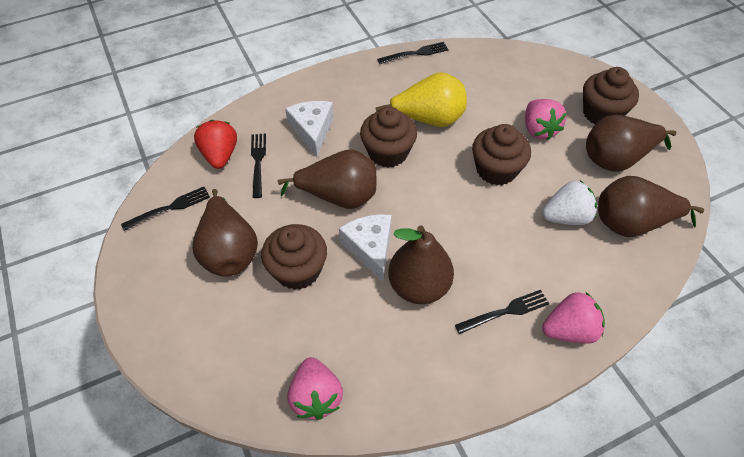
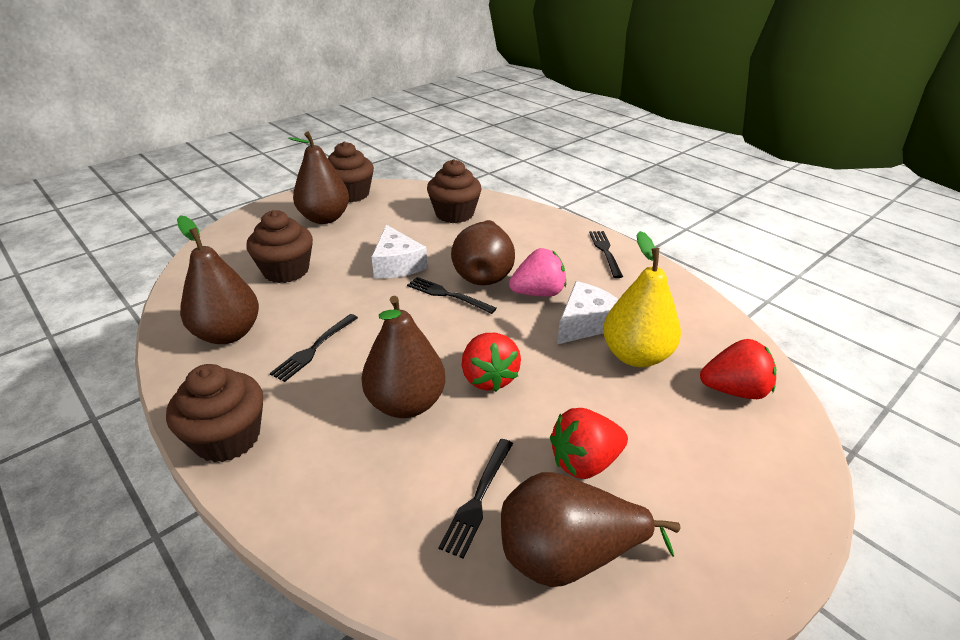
pink strawberry: [287,357,343,420] [525,99,566,140] [542,292,605,344] = 3 -> [509,248,566,297] = 1
red strawberry: [194,120,237,169] = 1 -> [462,333,521,392] [550,408,628,479] [700,339,776,399] = 3
white strawberry: [542,180,597,225] = 1 -> none = 0

